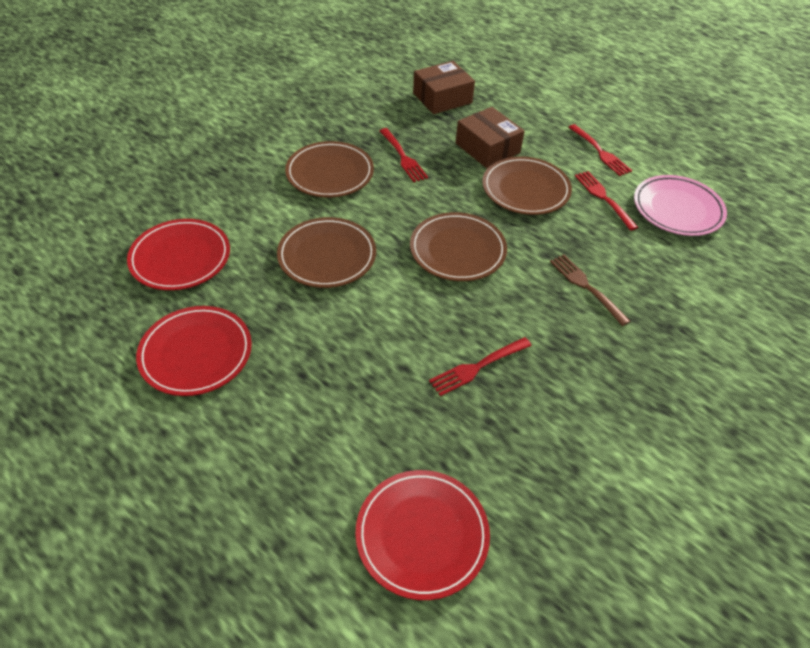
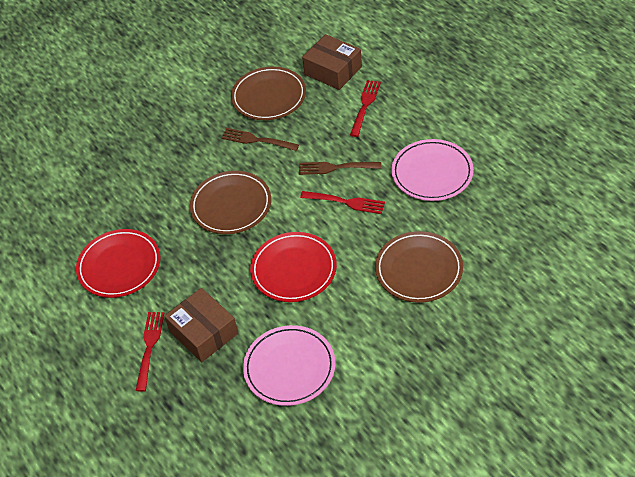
brown fork: [550,254,631,326] = 1 -> [221,128,299,151] [299,162,381,175] = 2
brown plate: [277,217,376,288] [285,141,374,198] [410,212,507,281] [482,157,572,215] = 4 -> [190,171,271,234] [231,66,306,120] [375,231,463,303] = 3
pink plate: [634,175,727,236] = 1 -> [243,325,335,406] [391,139,474,201] = 2
red fork: [379,128,428,182] [429,337,532,396] [568,124,632,176] [575,171,638,231] = 4 -> [136,312,164,392] [300,191,385,214] [350,80,381,137] = 3
red plate: [127,219,230,290] [136,306,252,396] [355,470,490,600] = 3 -> [76,229,161,298] [250,232,337,302] = 2

